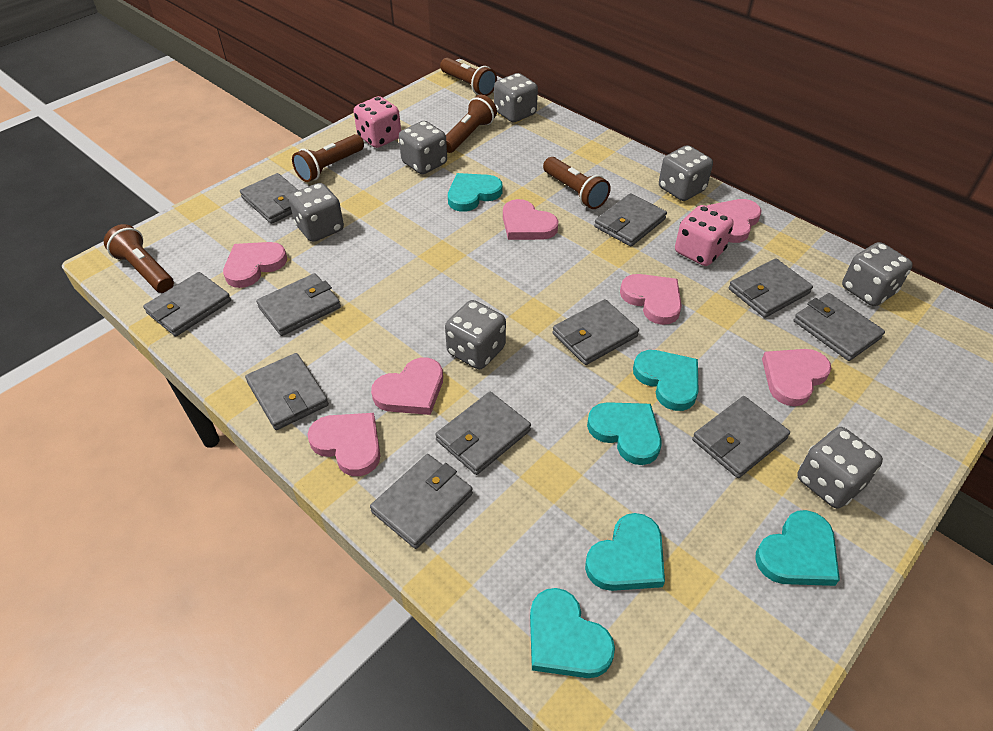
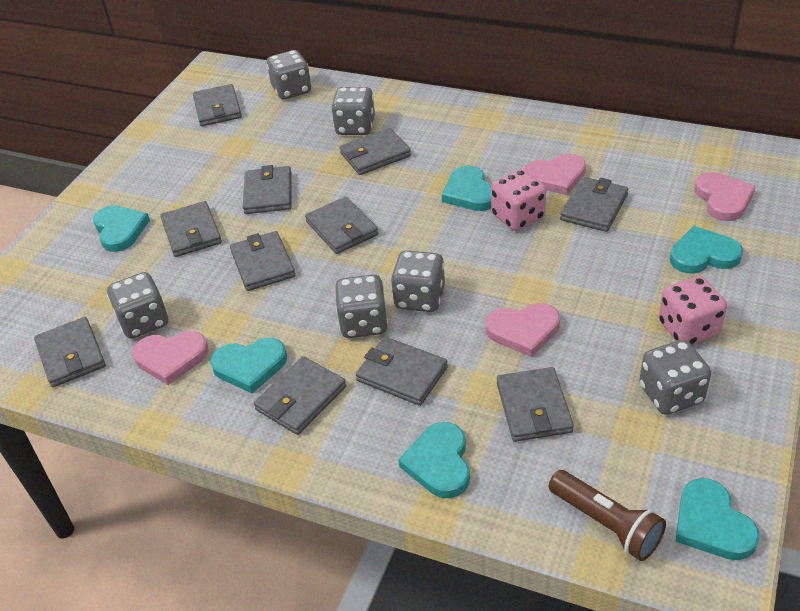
brown flashlight: [104,224,174,293] [292,134,364,182] [440,58,497,96] [446,95,497,153] [543,157,611,209] = 5 -> [549,470,666,561] = 1
grey dice: [289,183,344,242] [399,121,447,174] [445,300,506,369] [494,73,538,122] [659,145,713,201] [797,427,883,509] [842,242,913,306] = 7 -> [107,272,168,339] [267,50,311,100] [331,87,375,135] [335,275,388,338] [391,250,445,312] [639,340,711,415] = 6
pink heart: [223,242,287,288] [307,413,380,476] [371,358,443,415] [503,199,558,240] [620,274,682,325] [707,199,762,243] [762,349,831,406] = 7 -> [132,331,209,385] [486,303,560,357] [524,154,586,195] [694,172,755,221] = 4

